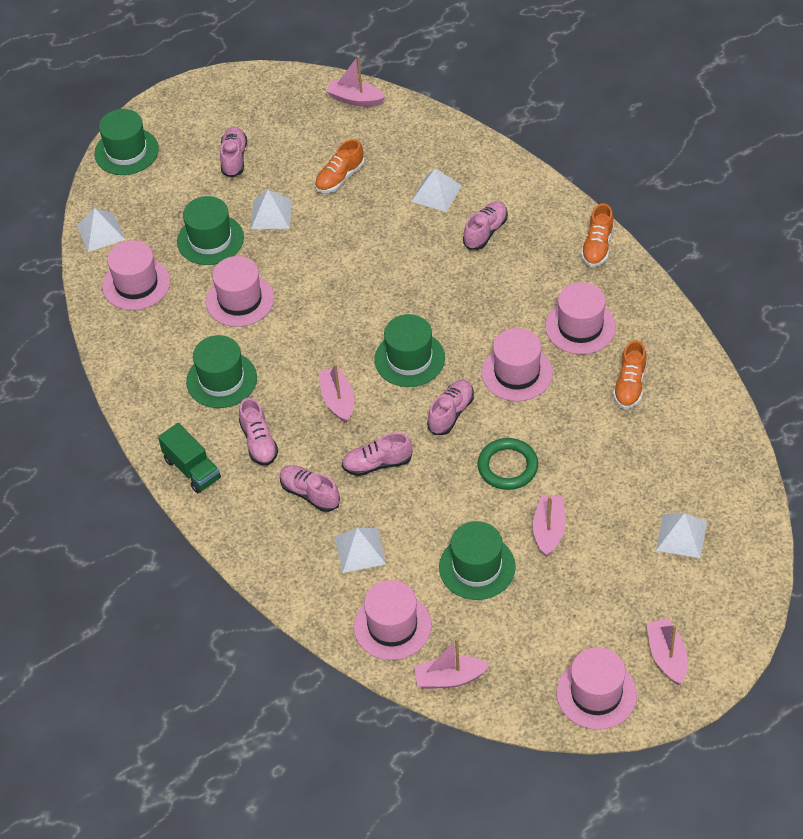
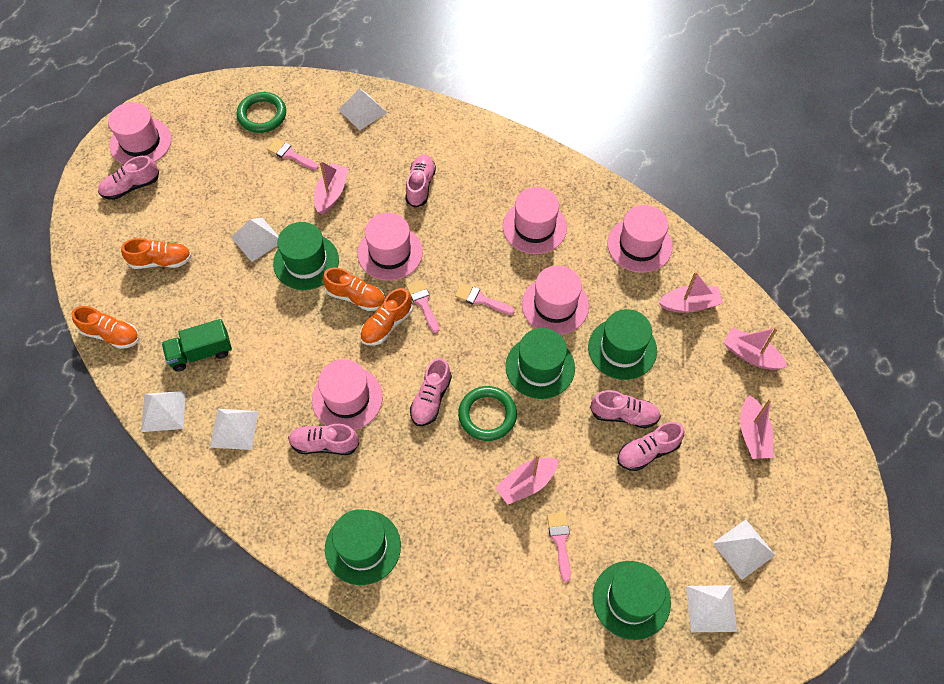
green ring: [477,438,538,490] = 1 -> [237,92,286,133] [458,386,517,441] = 2
orange shoe: [315,139,365,193] [581,203,614,267] [613,340,647,409] = 3 -> [72,306,139,349] [121,238,191,269] [323,268,385,311] [360,288,413,345] = 4
pink brush: none = 0 -> [267,139,319,170] [406,280,439,333] [455,283,515,315] [547,512,571,582] = 4
white pyramid: [77,208,125,252] [251,189,292,229] [335,528,386,573] [411,168,462,212] [656,513,707,558] = 5 -> [141,391,186,432] [210,409,259,450] [231,218,279,262] [338,89,387,131] [686,585,737,632] [713,519,775,580] = 6

